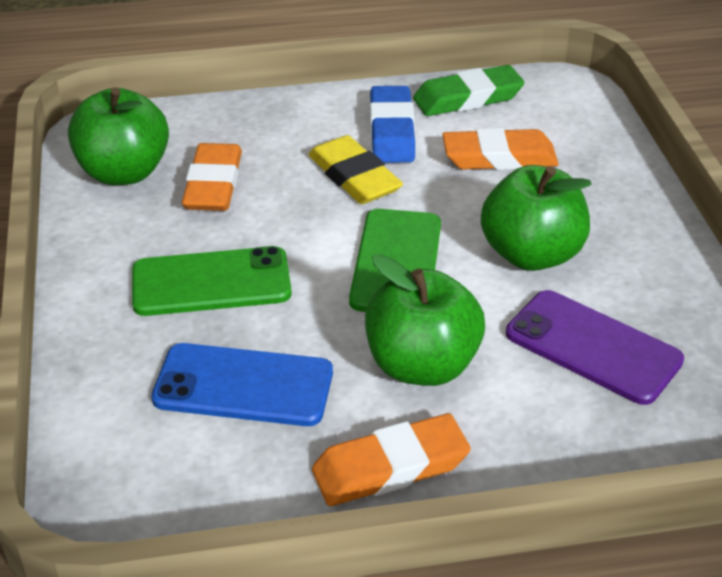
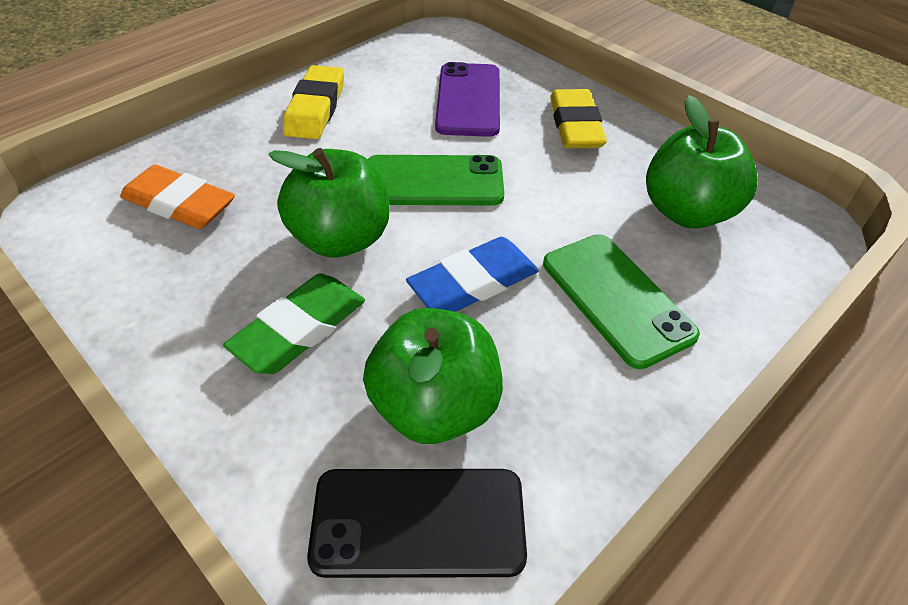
black phone: none = 0 -> [307,469,527,578] = 1
blue phone: [151,343,333,426] = 1 -> none = 0
orange eraser: [182,143,242,211] [312,413,471,506] [442,128,559,170] = 3 -> [120,165,235,229] = 1
yellow eraser: [308,135,403,204] = 1 -> [283,65,344,139] [550,89,607,148] = 2

